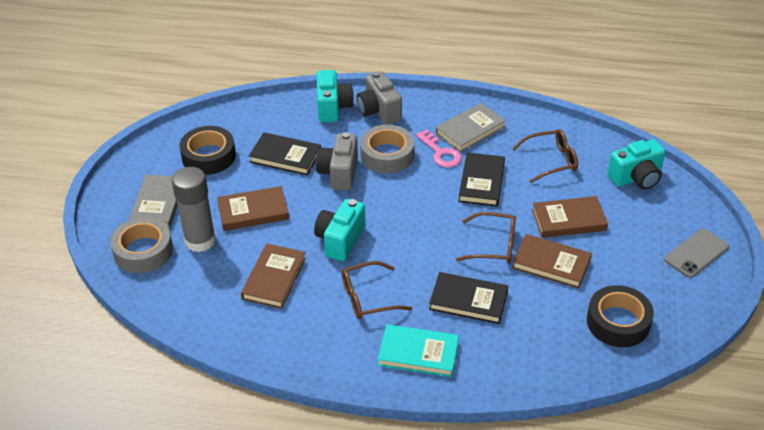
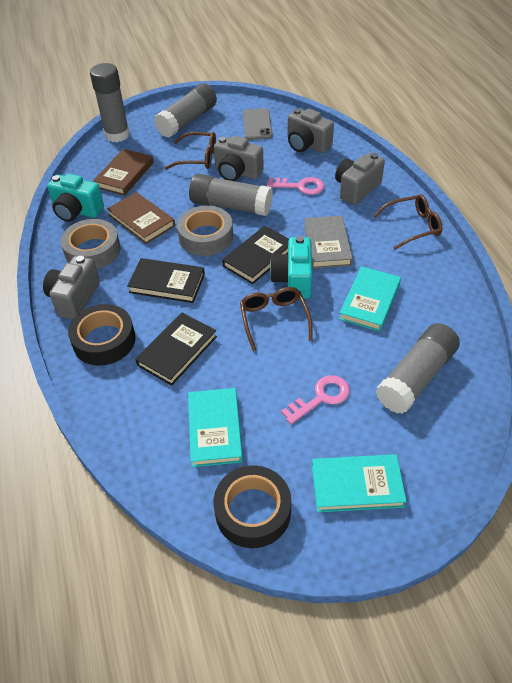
brown book: [217,186,289,231] [241,244,306,309] [512,234,592,288] [532,196,608,238] = 4 -> [93,149,154,196] [107,192,175,244] = 2
grey book: [129,175,178,229] [436,103,506,152] = 2 -> [304,216,353,269] = 1
grey camera: [316,132,358,190] [357,71,402,125] = 2 -> [43,256,100,320] [214,136,264,181] [287,108,334,153] [335,153,385,205] = 4
grey glue stick: [172,167,216,252] = 1 -> [90,63,130,142] [154,83,217,138] [189,174,273,216] [376,323,460,414] = 4
pink key: [416,129,462,168] = 1 -> [267,177,324,195] [281,375,350,424] = 2
turquoise book: [378,324,459,377] = 1 -> [188,388,243,467] [312,454,407,512] [339,266,401,332] = 3
turquoise camera: [314,199,365,261] [316,70,354,122] [607,139,665,190] = 3 -> [47,174,104,222] [270,236,312,299] = 2

